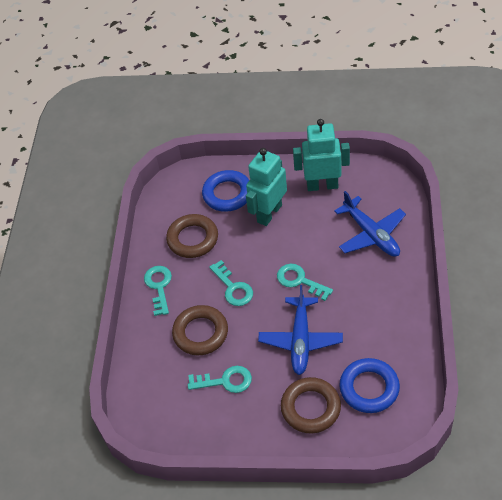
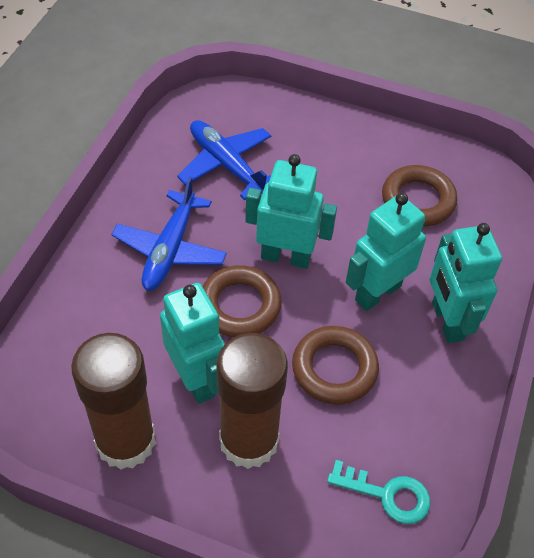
blue ring: [202,170,249,212] [339,358,400,413] = 2 -> none = 0
brown glue stick: none = 0 -> [71,333,156,470] [216,333,288,469] = 2
turquoise key: [144,266,172,316] [188,366,252,393] [209,260,253,306] [277,264,333,301] = 4 -> [327,460,430,524] = 1
turquoise robot: [246,148,287,226] [293,119,350,191] = 2 -> [160,283,225,404] [245,154,337,269] [346,193,426,311] [430,223,502,343] = 4

